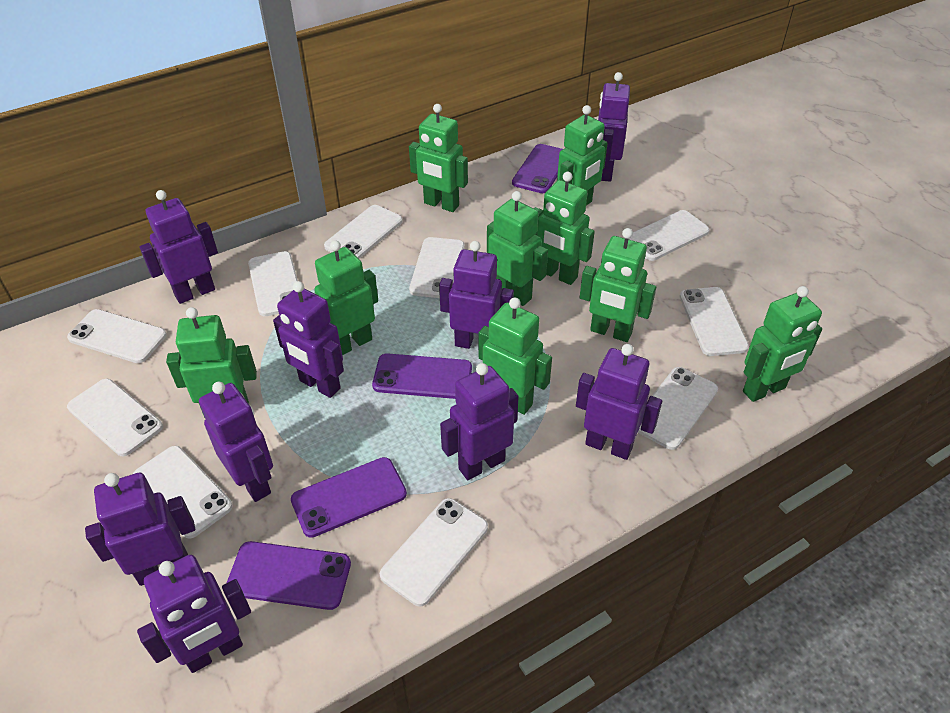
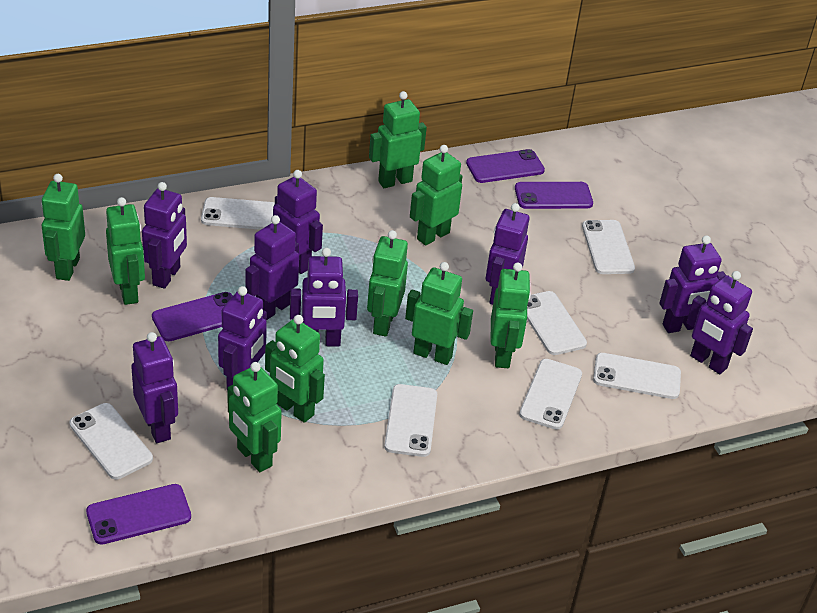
white phone: [67,309,167,363] [67,379,163,456] [133,446,233,539] [248,251,298,317] [324,205,403,259] [380,498,488,606] [409,237,465,298] [629,210,710,261] [638,367,718,450] [680,287,749,356] = 10 -> [69,403,153,479] [201,197,275,230] [384,384,437,457] [519,359,582,430] [527,291,587,355] [582,220,635,274] [593,353,681,399] = 7

